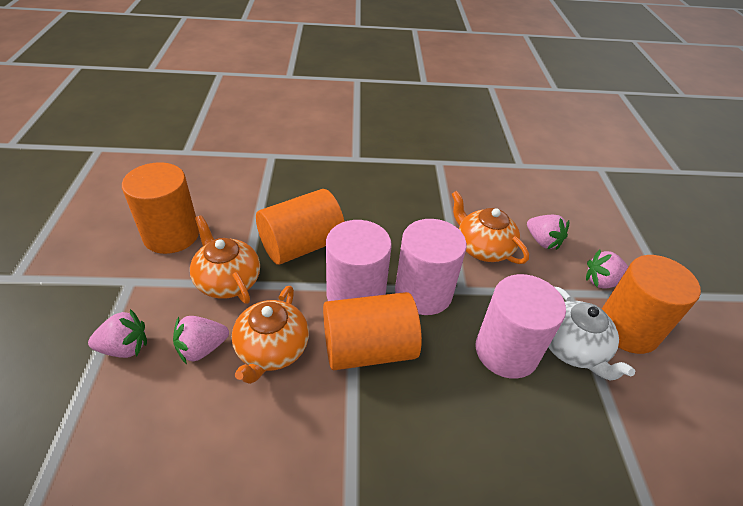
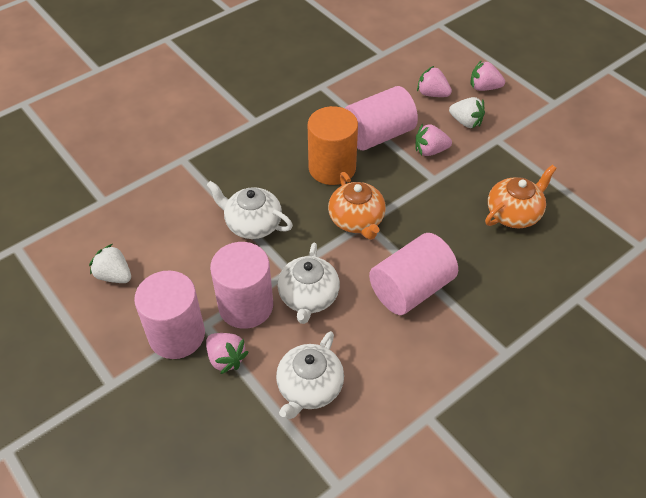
orange cylinder: [122,162,199,254] [256,189,345,265] [323,292,422,370] [602,255,701,354] = 4 -> [308,106,358,185] = 1
orange teapot: [190,215,260,304] [232,286,309,384] [452,191,529,264] = 3 -> [328,172,386,240] [485,165,557,228] = 2
pink cylinder: [326,220,392,301] [395,219,467,315] [475,274,566,379] = 3 -> [134,271,205,359] [210,242,273,329] [345,86,418,150] [369,233,458,315] = 4
white strawberry: none = 0 -> [89,244,131,283] [449,97,485,128] = 2
white teapot: [548,287,635,380] = 1 -> [206,181,293,239] [276,331,344,419] [278,243,340,324] = 3

